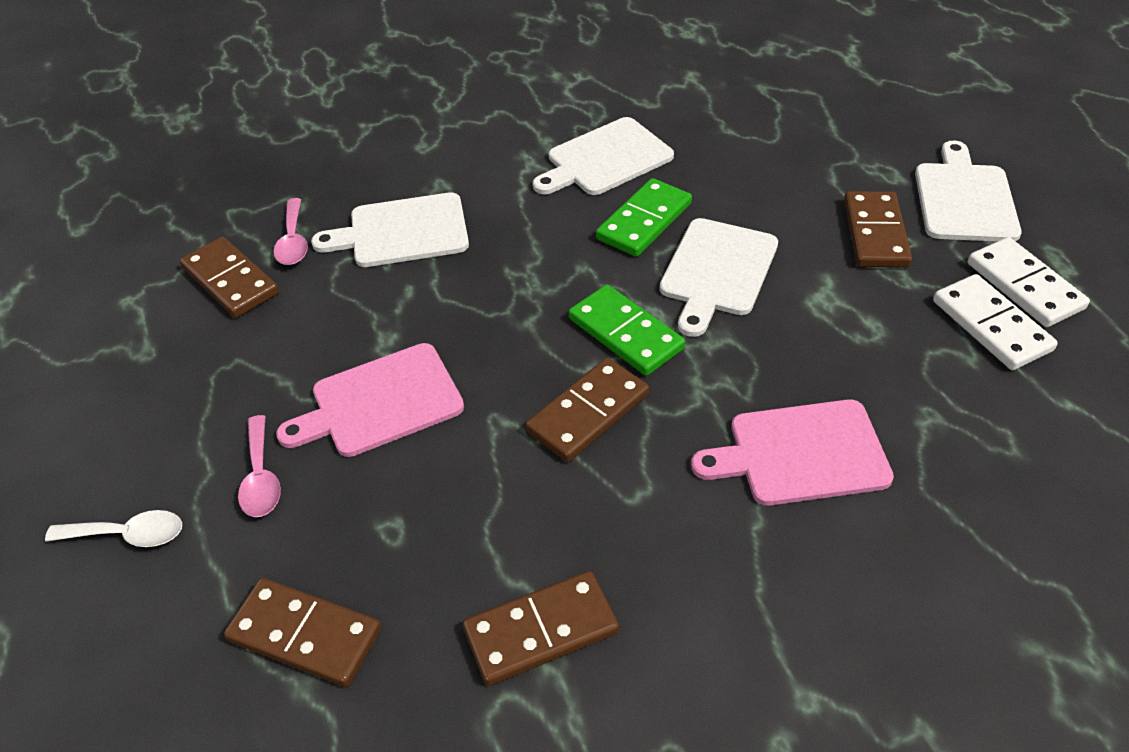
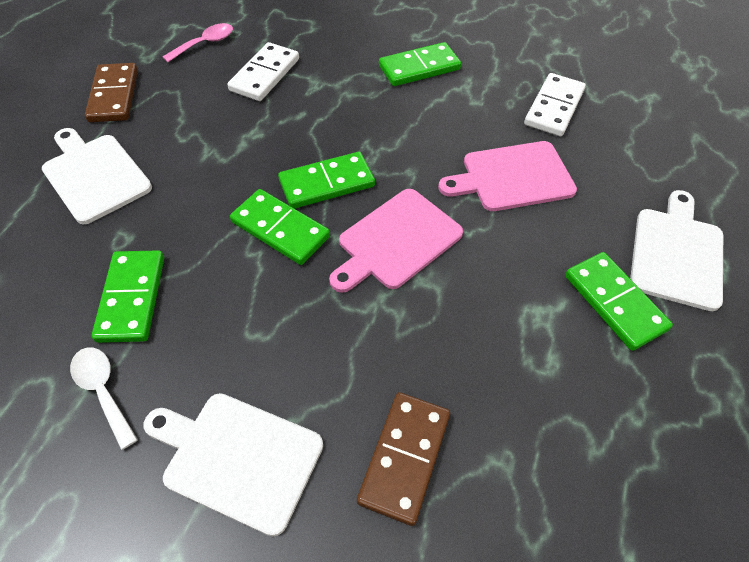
brown domino: [180,237,279,318] [224,578,381,687] [463,571,619,686] [525,358,649,462] [844,191,912,267] = 5 -> [85,63,138,122] [357,392,450,526] = 2
green domino: [569,285,685,376] [596,178,692,257] = 2 -> [91,250,164,343] [230,189,330,265] [278,152,375,209] [379,42,461,86] [565,252,673,351] = 5
pink spoon: [238,415,281,517] [273,198,308,265] = 2 -> [162,23,233,62] = 1
white cutting board: [311,192,469,267] [533,117,674,195] [659,218,778,337] [915,141,1022,242] = 4 -> [42,128,152,224] [144,393,323,536] [630,190,723,311] = 3

